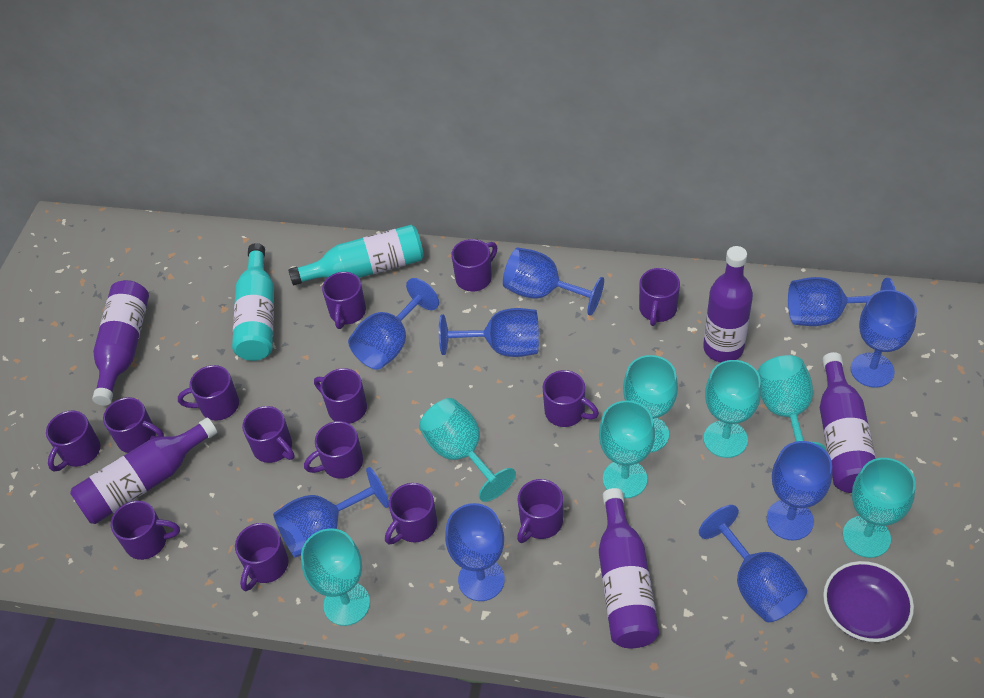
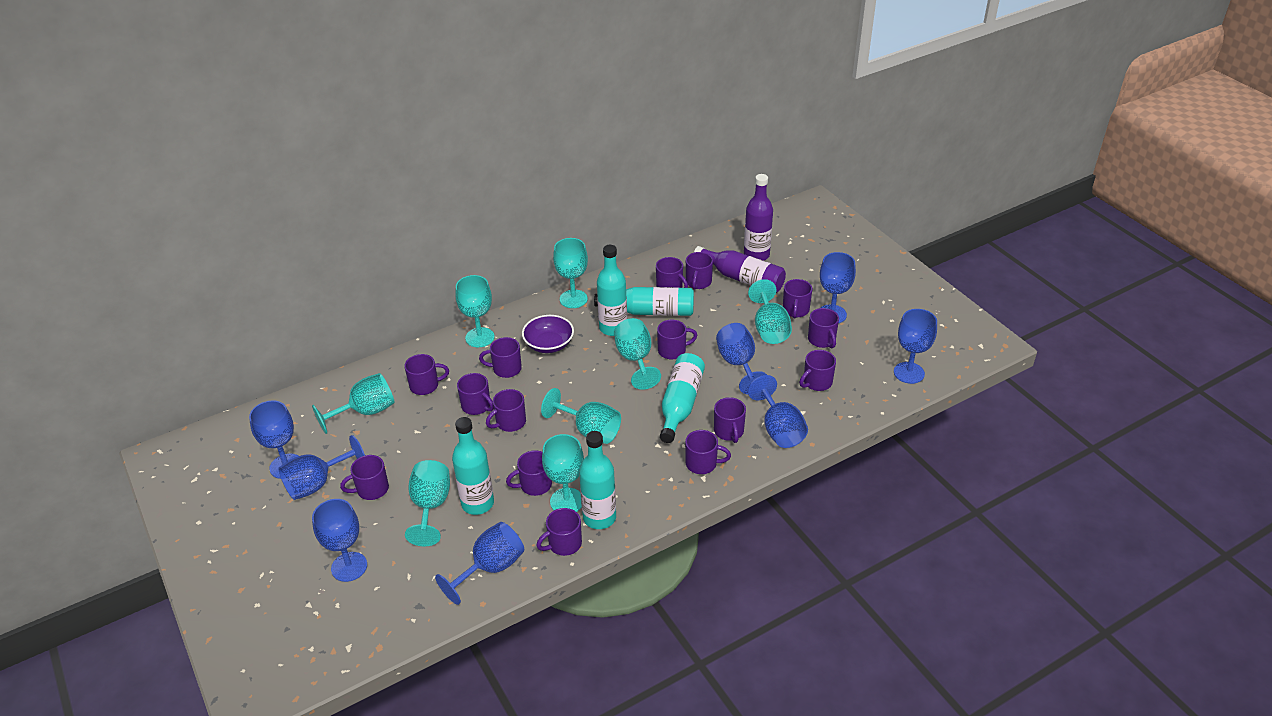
blue goblet: [273,467,389,558] [348,278,439,370] [439,308,539,357] [445,503,505,601] [503,247,604,316] [699,505,807,622] [767,441,832,540] [788,277,895,326] [851,290,917,388] = 9 -> [249,401,298,479] [279,435,365,500] [312,499,367,582] [435,522,524,605] [716,323,767,394] [748,375,808,448] [820,252,856,323] [894,309,937,384] = 8
purple bottle: [70,418,217,524] [92,280,149,406] [599,488,659,648] [703,246,753,362] [820,352,876,493] = 5 -> [694,246,786,293] [744,174,773,261] = 2
purple mug: [46,410,101,472] [103,397,164,453] [111,501,180,560] [178,365,239,421] [235,523,288,591] [242,406,295,463] [304,421,363,479] [314,368,367,424] [322,272,366,329] [385,483,437,544] [452,239,497,292] [517,479,563,543] [543,370,599,427] [639,268,680,326] = 14 -> [340,455,389,500] [404,354,449,395] [457,373,494,415] [479,337,522,378] [486,389,526,432] [506,450,552,496] [536,508,582,556] [656,257,688,288] [657,320,697,359] [685,430,731,474] [686,252,713,290] [714,397,746,443] [783,279,812,318] [799,350,836,391] [808,308,839,348] = 15
turquoise bottle: [232,243,274,361] [288,225,424,285] = 2 -> [452,417,494,515] [579,431,616,529] [594,287,694,316] [597,245,627,336] [660,353,705,443] = 5
turquoise goblet: [301,528,370,626] [419,398,516,502] [599,400,655,498] [623,355,678,452] [704,360,761,458] [758,355,826,451] [843,458,916,558] = 7 -> [312,373,395,434] [405,460,450,546] [455,275,495,347] [541,388,621,444] [542,434,584,512] [553,238,588,308] [614,318,661,390] [748,279,792,344] = 8

